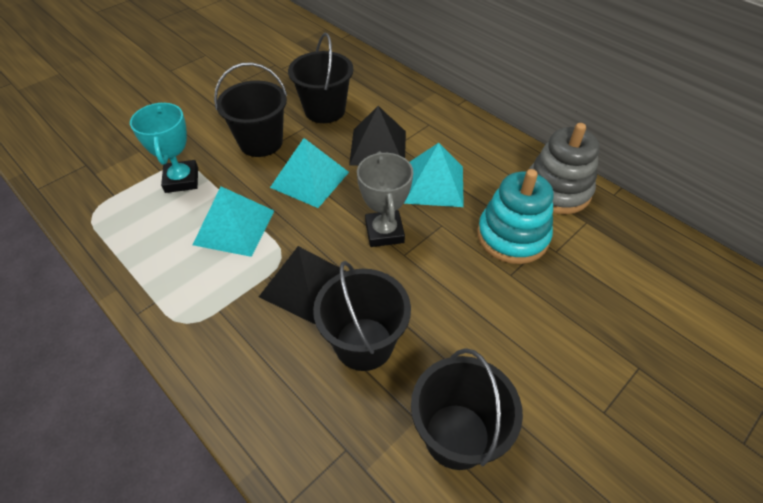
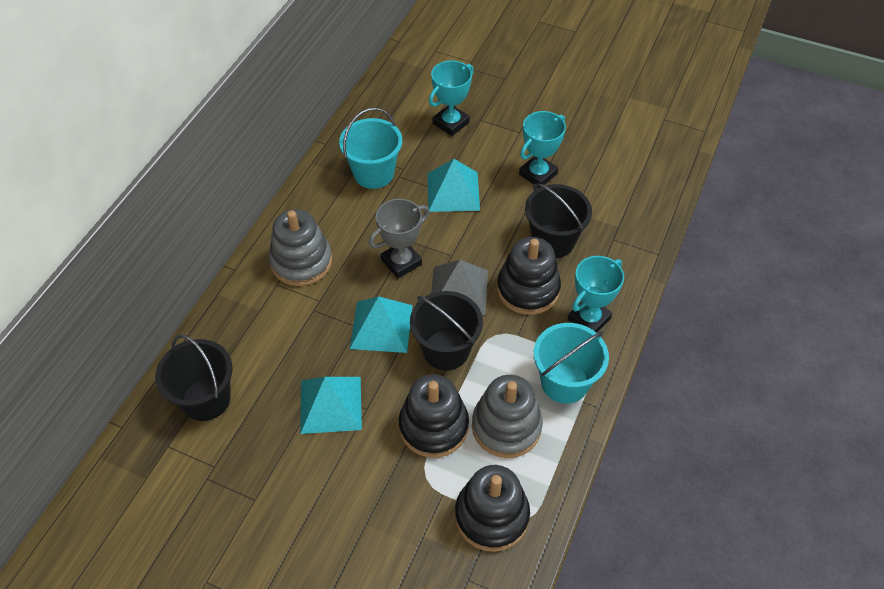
black bucket: [214,62,287,157] [288,33,353,123] [313,261,411,371] [411,348,523,470] = 4 -> [155,334,233,421] [410,291,483,370] [525,183,592,258] = 3
black pyramid: [259,246,345,325] [349,106,406,166] = 2 -> none = 0
black stacking toy: none = 0 -> [398,374,469,458] [455,465,530,552] [497,237,561,315] = 3
grey pyramid: none = 0 -> [431,260,488,315] = 1
grey stacking toy: [529,123,600,214] = 1 -> [269,209,332,286] [472,375,543,458] = 2
turquoise bucket: none = 0 -> [339,108,402,189] [534,323,609,404] = 2
turquoise stacking toy: [477,169,554,264] = 1 -> none = 0
turquoise trophy: [130,103,198,193] = 1 -> [429,60,474,136] [519,111,566,188] [568,256,624,333] = 3

